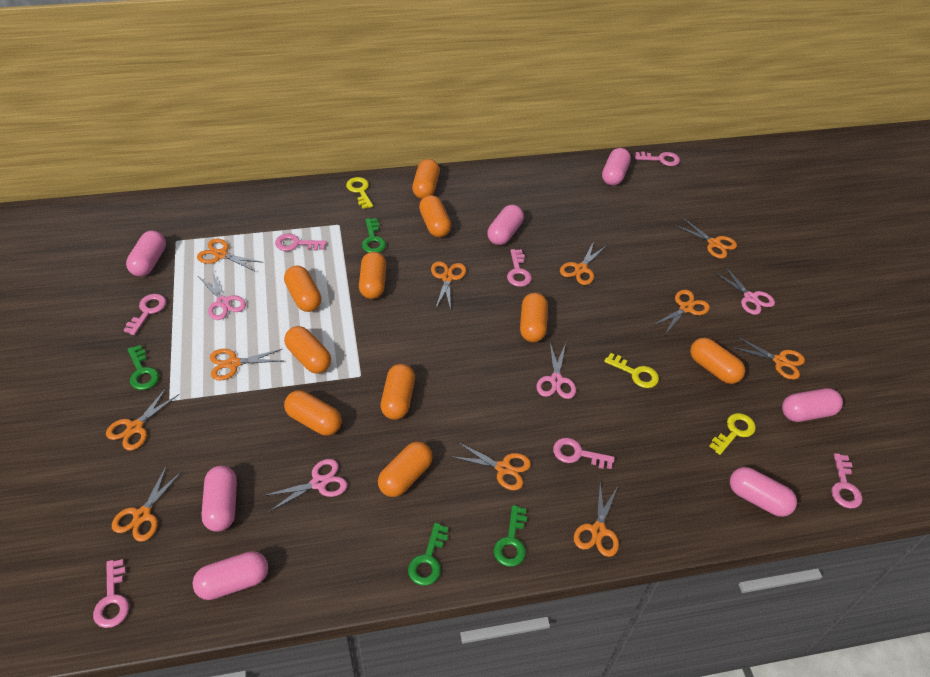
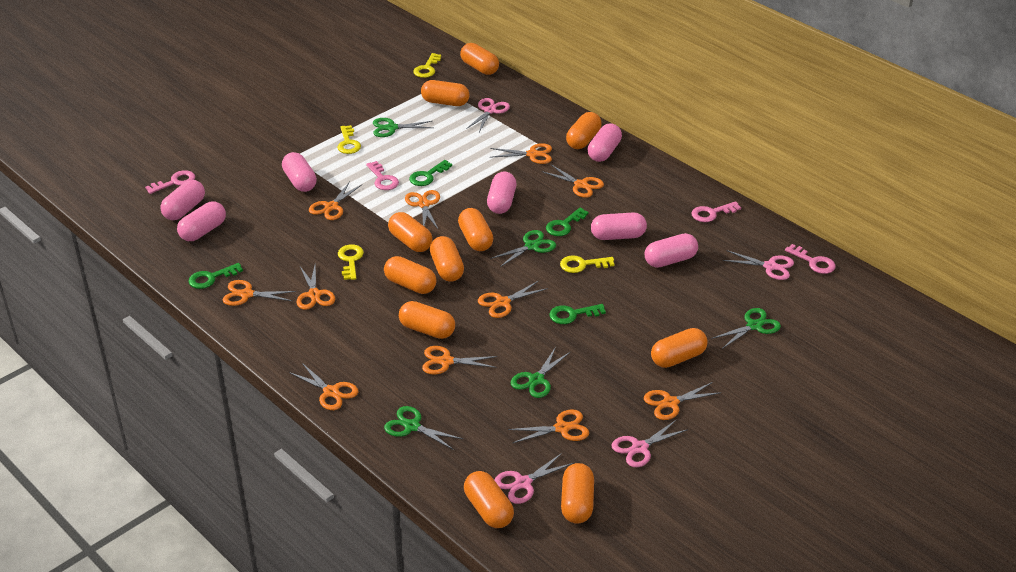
green scissors: none = 0 -> [373,118,433,137] [384,406,463,450] [490,230,556,267] [511,347,570,398] [711,308,781,349] = 5
orange capsule: [284,266,321,312] [284,326,331,374] [284,390,342,436] [359,252,386,299] [378,442,433,497] [380,364,415,420] [412,159,440,199] [419,195,451,237] [520,293,548,342] [690,338,745,384] = 10 -> [384,256,437,294] [388,212,433,252] [399,301,455,339] [421,80,470,106] [430,236,464,282] [458,208,493,251] [460,43,499,75] [464,471,514,528] [561,463,594,524] [566,112,602,149] [651,328,708,368] = 11
pink key: [93,559,129,628] [124,294,166,335] [275,234,327,251] [507,249,532,287] [553,438,615,469] [635,152,680,166] [831,453,862,509] = 7 -> [145,170,195,194] [366,161,399,190] [691,201,741,222] [785,244,836,274] = 4
yellow key: [346,177,373,209] [604,353,659,388] [709,413,756,455] = 3 -> [337,125,361,154] [338,244,364,280] [413,53,441,78] [560,255,615,273] = 4

